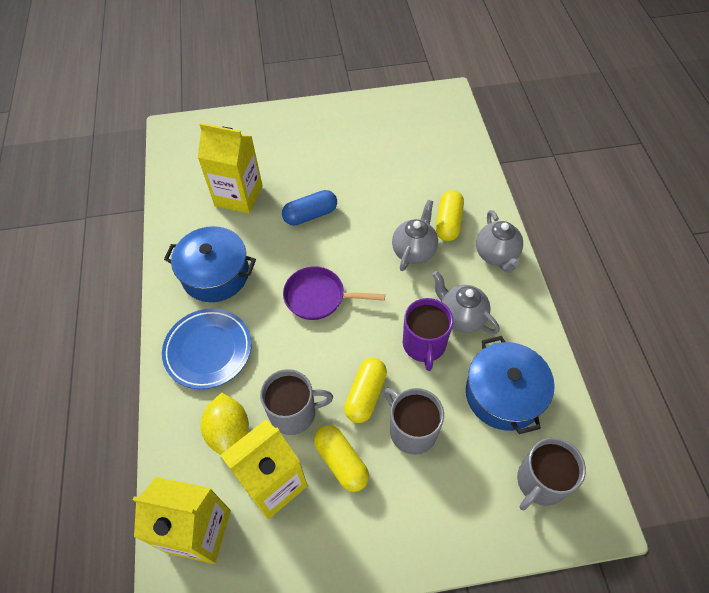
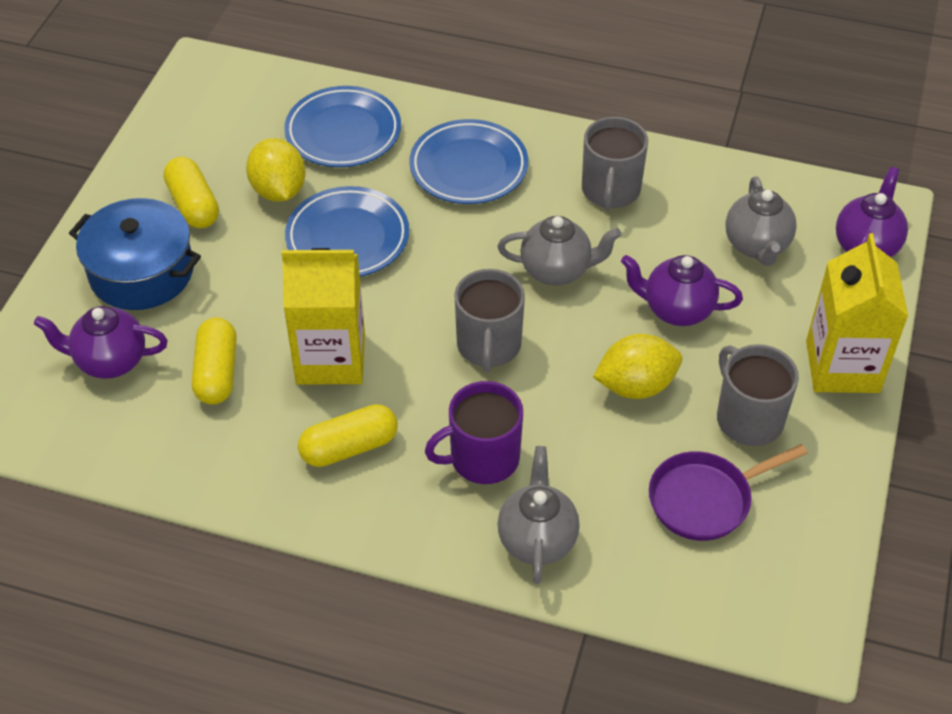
blue capsule: [282,190,337,225] = 1 -> none = 0
blue plate: [162,308,252,389] = 1 -> [284,86,401,167] [285,186,409,277] [409,119,528,204] = 3
blue pot: [164,226,256,302] [466,336,555,434] = 2 -> [69,198,201,310] = 1
purple teapot: none = 0 -> [34,306,168,379] [621,255,743,326] [836,167,908,257] = 3
yellow carton: [133,477,231,564] [198,123,263,214] [220,420,308,519] = 3 -> [282,248,365,385] [806,233,908,393] = 2
yellow lemon: [201,393,249,455] = 1 -> [246,138,306,202] [593,334,682,399] = 2

